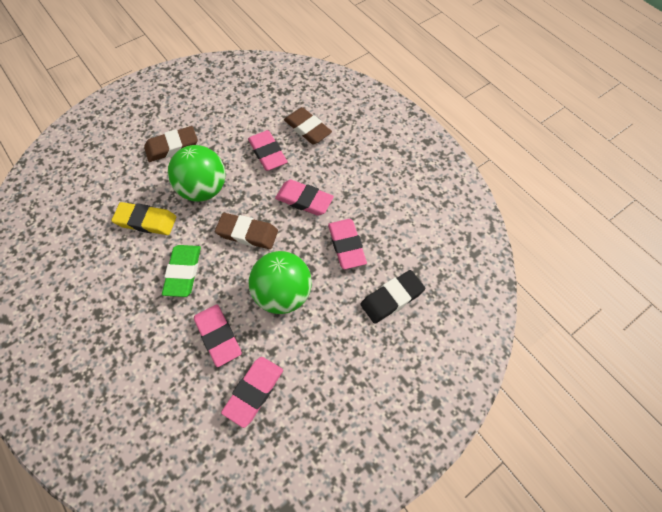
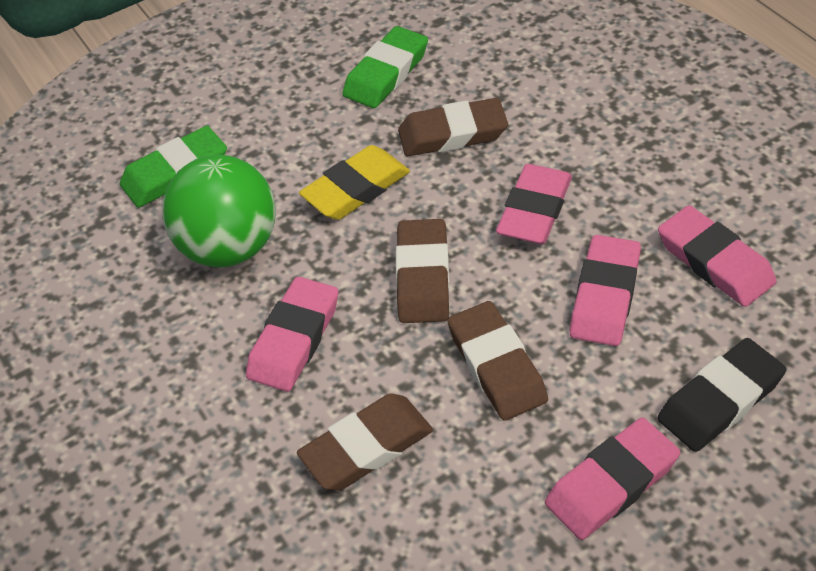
brown eraser: [144,126,198,162] [215,213,278,249] [284,107,332,144] = 3 -> [297,394,433,490] [396,219,450,323] [398,98,508,156] [447,301,548,421] = 4
green ball: [168,145,226,202] [249,251,312,314] = 2 -> [162,155,276,267] = 1
green eraser: [162,245,201,297] = 1 -> [120,126,227,208] [342,26,428,108] = 2

